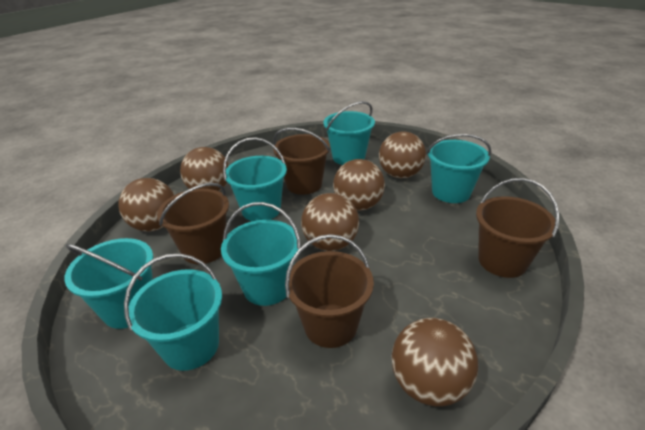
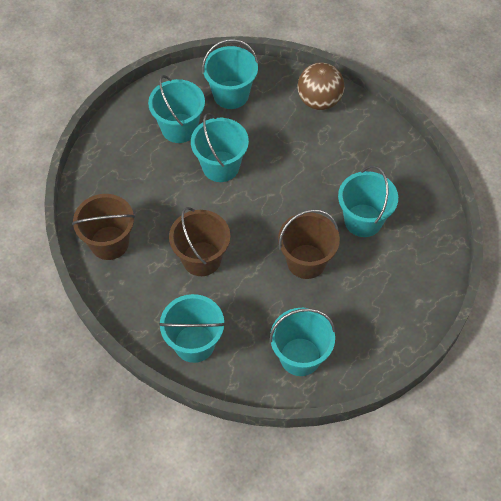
brown ball: [118,178,174,232] [180,147,229,191] [301,193,359,251] [333,159,385,211] [379,131,426,178] [391,318,478,407] = 6 -> [298,63,344,110] = 1
brown bucket: [157,182,229,264] [273,128,330,195] [285,234,374,348] [476,178,560,278] = 4 -> [72,194,135,260] [169,207,230,276] [278,209,340,279] = 3

